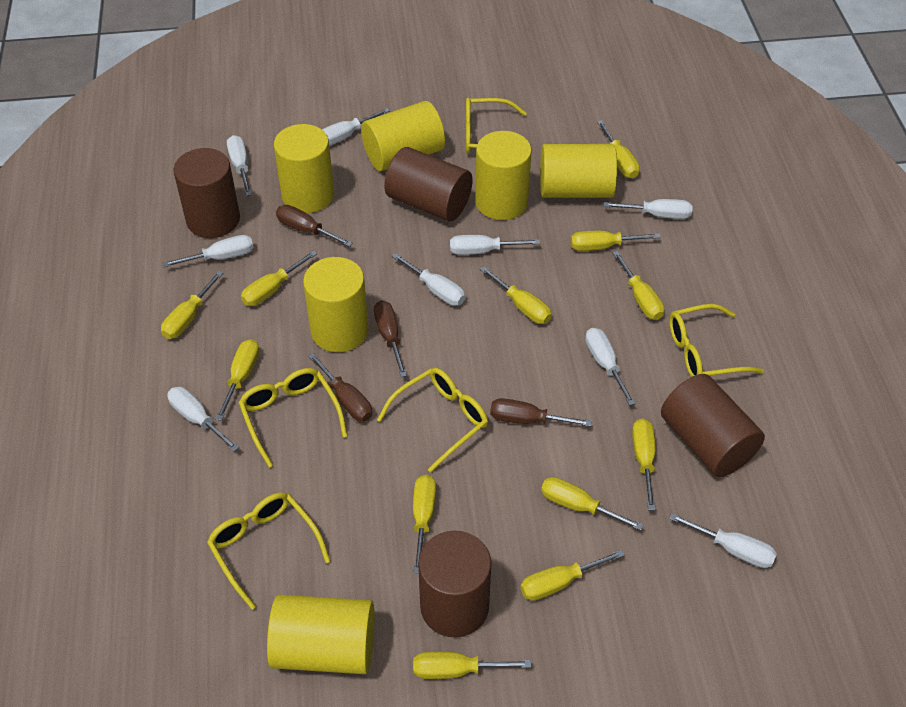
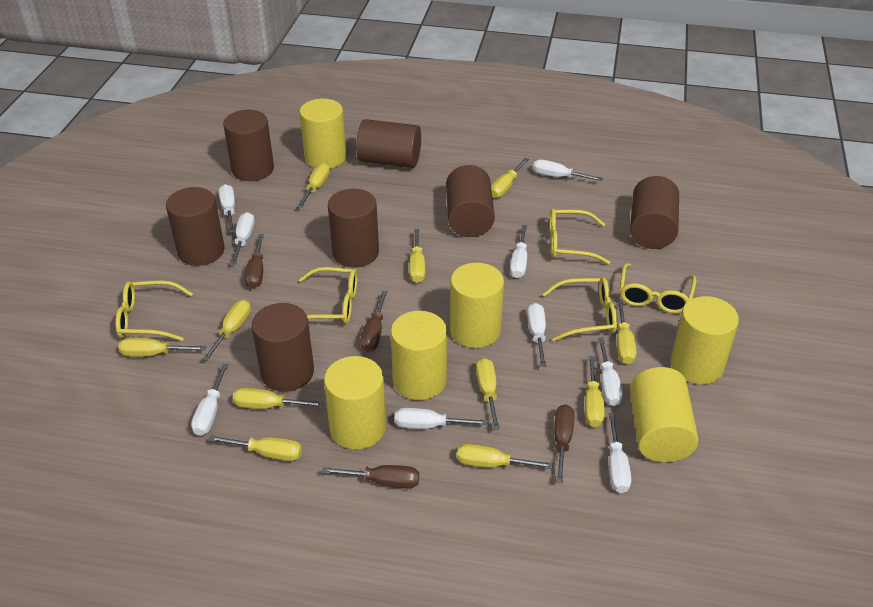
brown cylinder: [174,148,240,238] [384,147,472,222] [418,531,491,638] [661,374,765,477] = 4 -> [166,187,225,266] [223,110,274,181] [252,303,314,392] [328,189,379,267] [356,119,421,168] [446,165,495,237] [630,176,679,249] = 7
yellow screwdriver: [161,271,223,339] [215,339,259,421] [241,251,317,306] [413,475,436,573] [413,652,531,679] [480,266,552,324] [520,549,625,601] [541,477,644,531] [570,231,661,251] [597,120,640,178] [613,251,664,320] [632,418,655,511] = 12 -> [118,338,206,357] [203,300,251,361] [208,435,302,461] [232,388,324,409] [297,162,330,208] [409,229,426,283] [457,444,554,469] [476,358,500,430] [491,158,529,198] [585,356,605,427] [617,301,636,364] = 11

